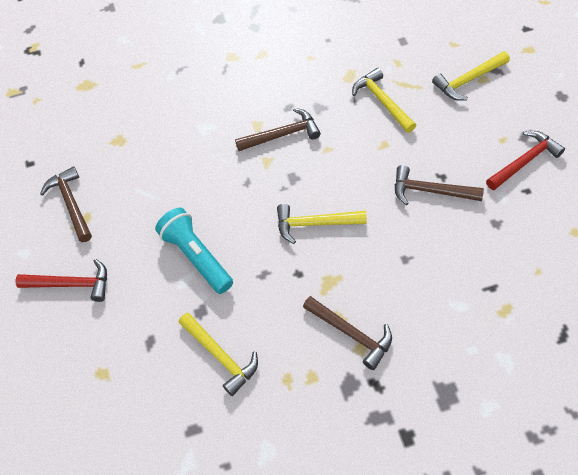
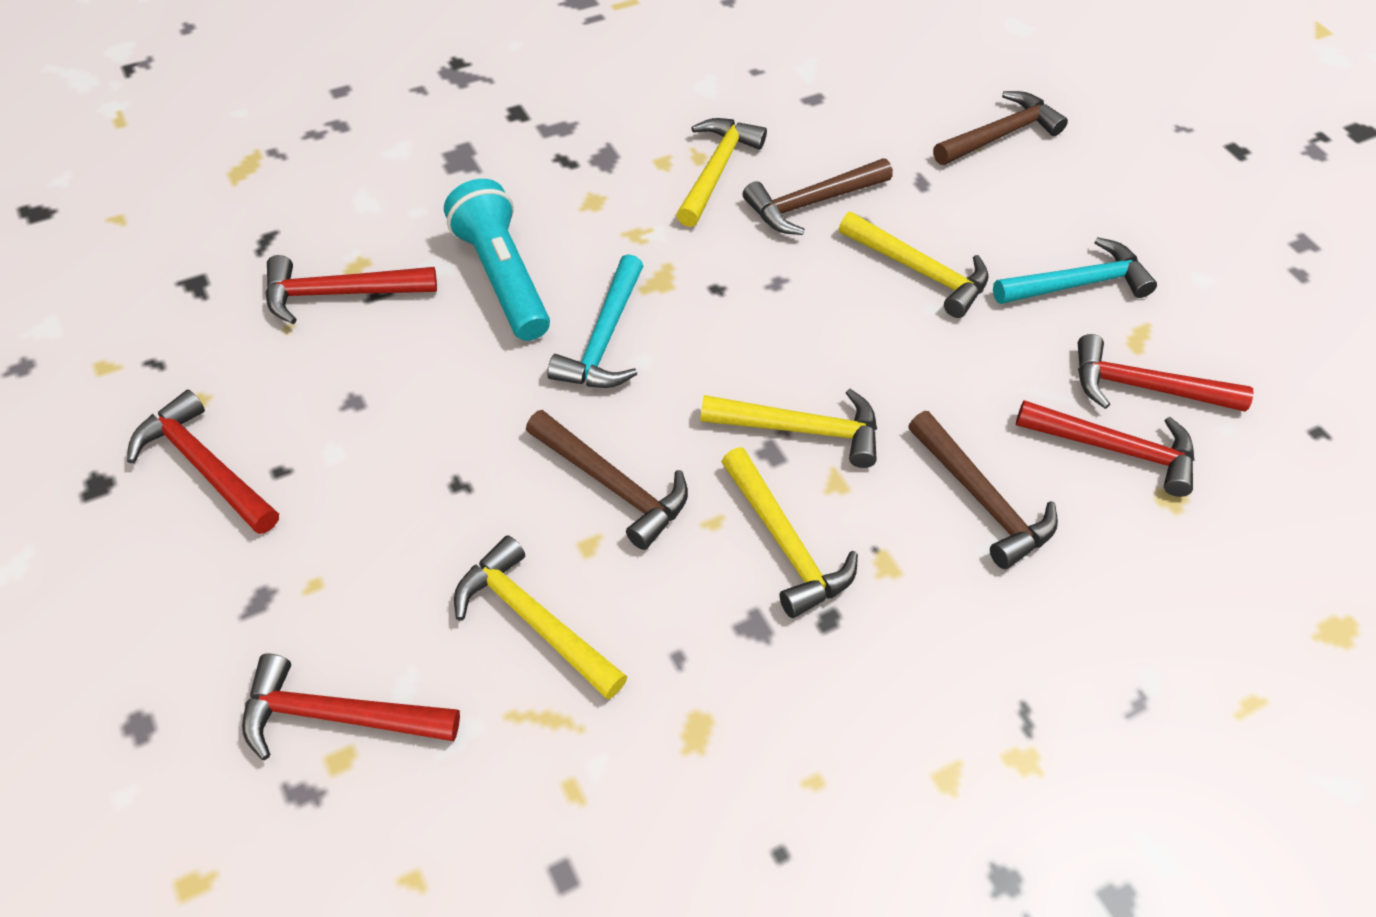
red hammer: [16,259,107,302] [486,131,565,190] = 2 -> [127,390,279,534] [242,653,460,760] [265,255,437,324] [1016,400,1195,497] [1078,334,1254,412] = 5
turquoise hammer: none = 0 -> [547,254,643,388] [993,237,1157,304] = 2
yellow hammer: [179,313,258,396] [277,204,367,244] [352,68,416,133] [432,51,510,101] = 4 -> [454,535,627,700] [676,118,767,227] [700,389,877,468] [721,447,858,618] [839,212,989,318] = 5

